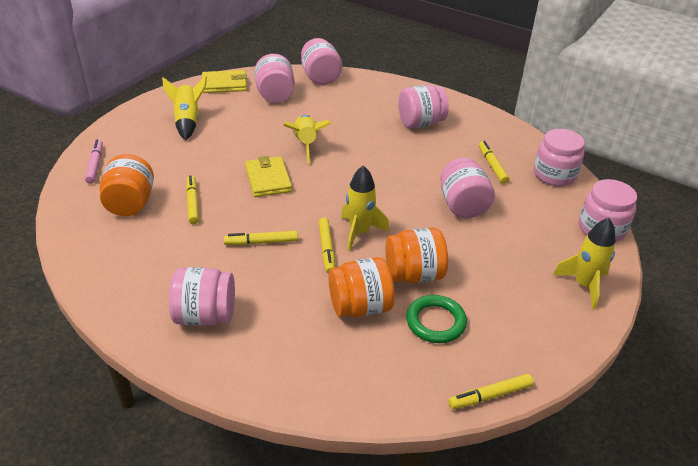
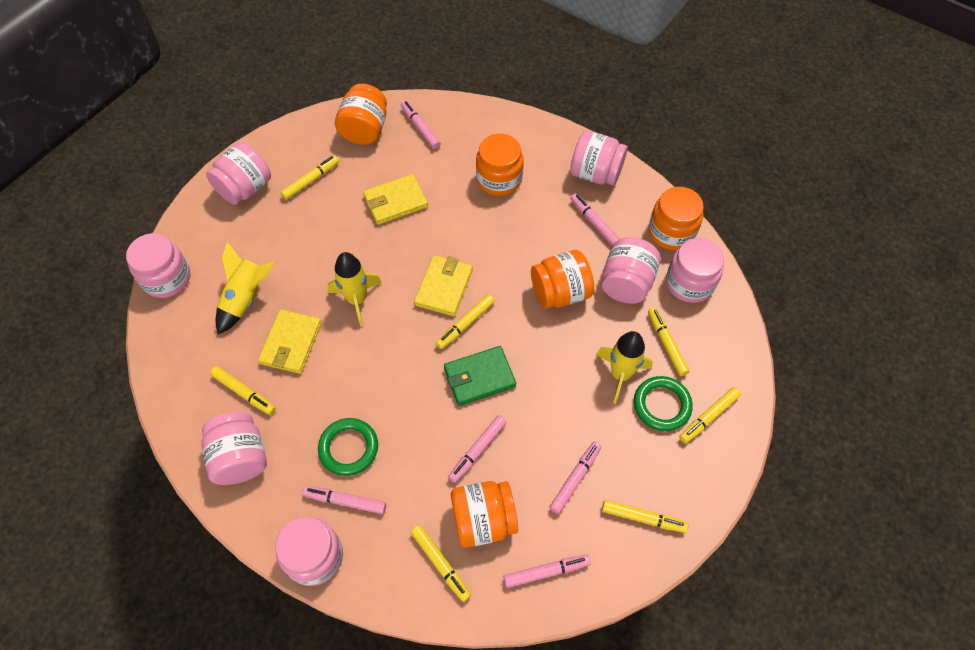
green ring: [406,295,467,343] = 1 -> [318,418,378,476] [634,376,693,431] = 2
green wallet: none = 0 -> [444,346,516,406] = 1
orange jar: [100,154,154,216] [328,257,395,318] [385,228,448,283] = 3 -> [335,84,387,145] [451,481,518,548] [476,134,524,196] [531,250,594,308] [649,187,704,250] = 5
pink marker: [85,139,103,184] = 1 -> [302,486,386,514] [401,101,441,149] [448,415,507,483] [503,554,591,588] [549,442,601,514] [570,193,620,246] = 6
yellow marker: [186,175,199,224] [224,231,298,245] [319,218,335,273] [448,374,534,409] [479,141,509,184] = 5 -> [210,366,276,415] [280,155,339,200] [411,525,471,602] [436,294,495,349] [602,500,688,533] [648,307,690,376] [679,387,741,444] = 7
yellow rocket: [162,76,207,141] [283,115,331,163] [341,165,389,252] [553,218,616,309] = 4 -> [215,242,275,335] [328,252,382,327] [596,331,653,404] = 3
yellow wallet: [202,70,247,93] [245,156,292,197] = 2 -> [258,309,322,374] [363,174,428,225] [414,255,473,317] = 3

